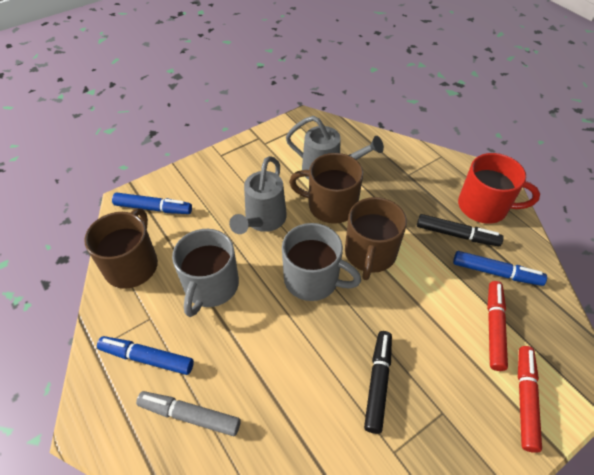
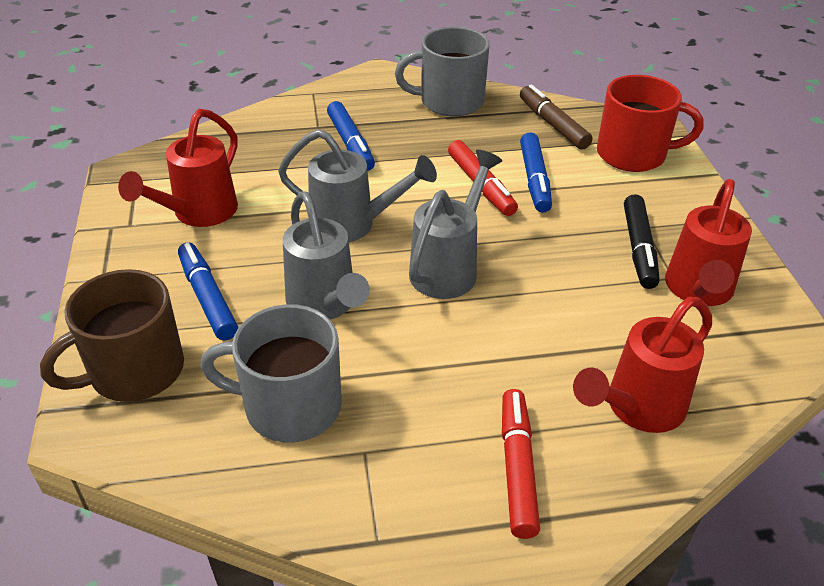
black marker: [364,331,392,434] [417,214,504,246] = 2 -> [624,194,660,289] = 1
brown marker: none = 0 -> [520,84,592,150] = 1
brown mug: [84,208,158,289] [289,153,363,224] [345,197,407,280] = 3 -> [40,269,184,402] = 1
grey marker: [136,391,241,436] = 1 -> none = 0
grey watering can: [229,156,287,234] [286,116,384,180] = 2 -> [278,129,437,242] [283,191,370,319] [409,150,502,299] = 3
red watering can: none = 0 -> [118,109,238,227] [573,297,712,433] [665,179,752,306] = 3

